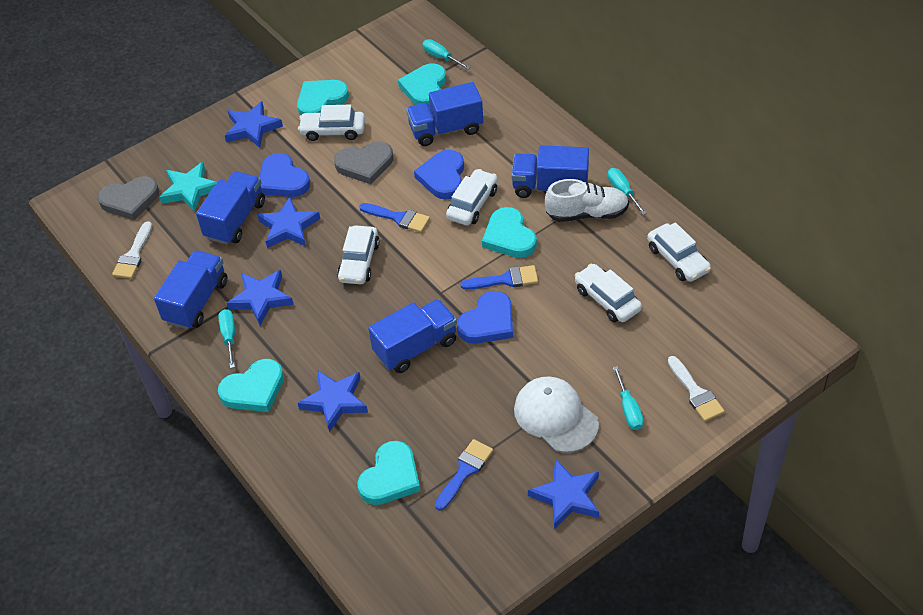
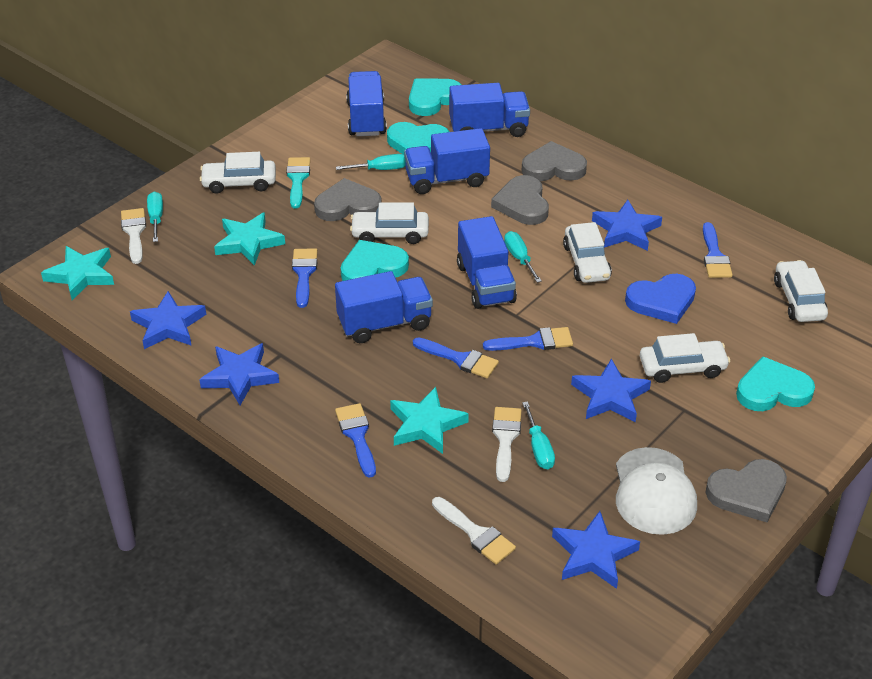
blue brush: [359,203,430,232] [435,439,493,511] [460,265,538,289] = 3 -> [292,248,317,308] [335,403,376,478] [413,338,499,378] [483,327,573,351] [703,222,732,278] = 5
blue heart: [260,153,310,197] [414,150,464,200] [457,291,513,344] = 3 -> [625,274,696,324] = 1
grey heart: [97,176,159,220] [334,142,393,184] = 2 -> [314,178,382,221] [491,175,549,225] [522,141,587,181] [706,459,787,522] = 4
turquoise brush: none = 0 -> [286,157,310,208] = 1
turquoise heart: [218,359,284,412] [297,80,349,115] [357,441,420,505] [398,63,446,108] [482,207,537,258] = 5 -> [341,240,409,281] [387,122,450,155] [409,79,461,116] [736,356,815,411] = 4
turquoise star: [159,162,217,212] = 1 -> [41,246,114,300] [214,212,285,266] [390,387,469,454] = 3
white brush: [112,221,152,279] [668,356,725,422] = 2 -> [121,208,146,264] [432,497,516,565] [492,407,522,482] = 3
white shoe: [545,179,629,222] = 1 -> none = 0

